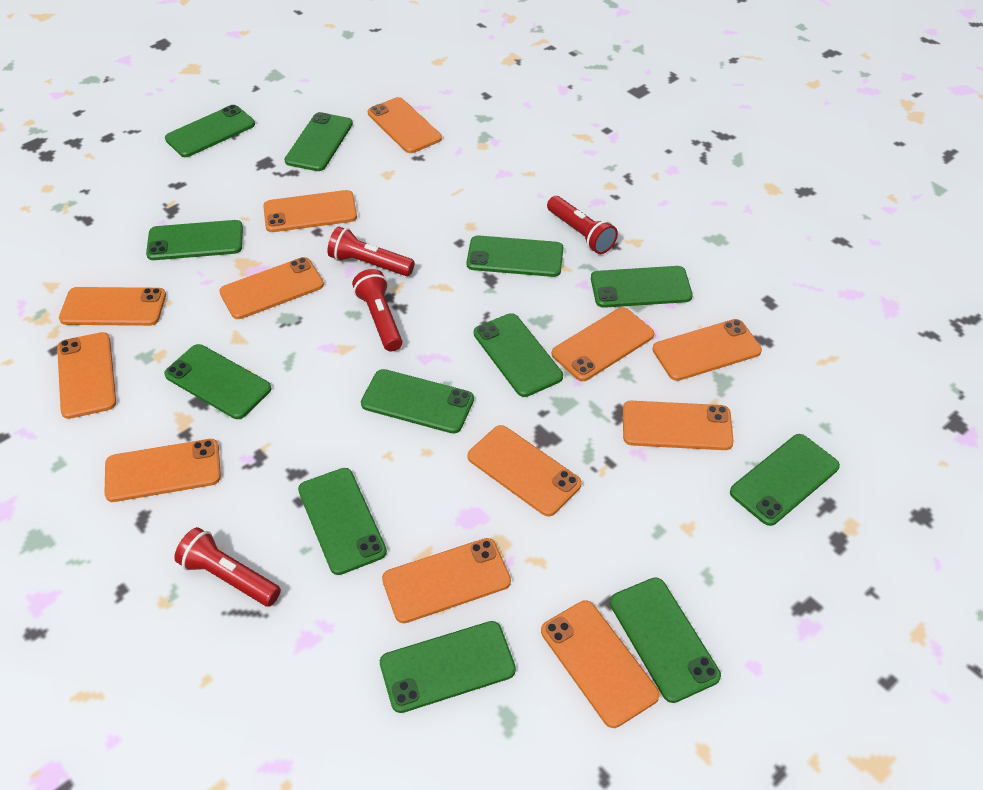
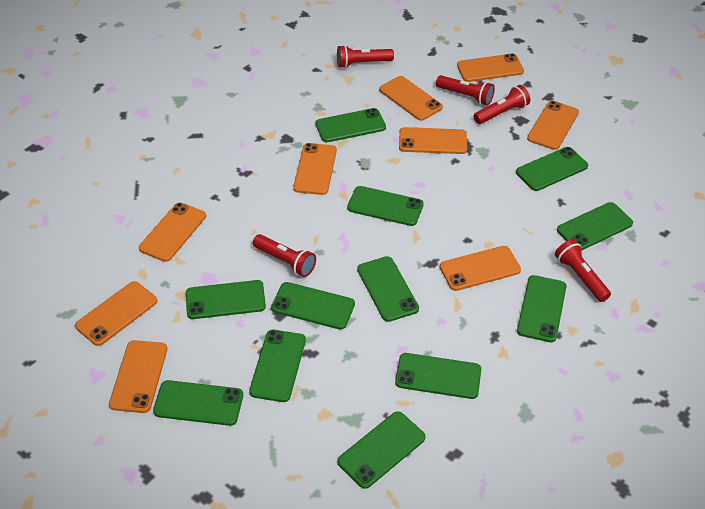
orange phone: [57,332,116,419] [59,287,166,326] [104,439,221,502] [219,257,324,319] [263,190,357,232] [368,97,442,153] [382,538,511,623] [467,425,582,517] [541,600,660,728] [552,307,654,381] [623,401,734,450] [652,319,762,381] = 12 -> [75,281,157,346] [109,340,167,413] [139,202,206,262] [293,143,337,195] [379,76,443,121] [399,127,467,154] [440,246,521,291] [457,53,524,82] [527,101,579,150] = 9
red flashlight: [174,527,281,607] [327,227,415,276] [352,269,402,351] [547,196,618,254] = 4 -> [253,234,316,277] [337,45,394,68] [436,75,495,105] [473,85,530,124] [555,239,611,302] = 5

